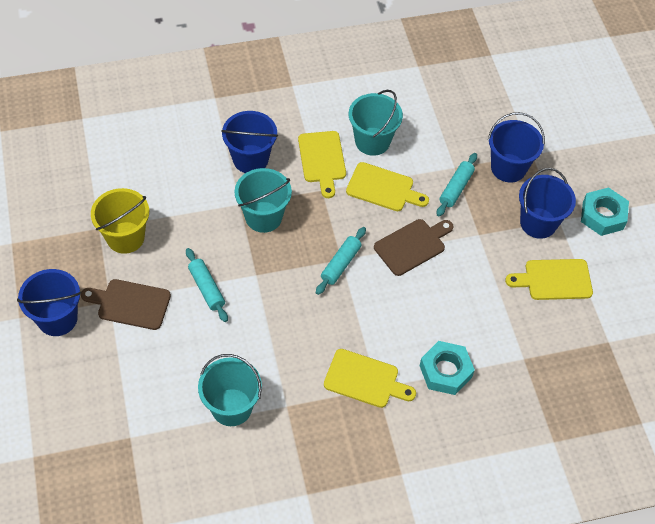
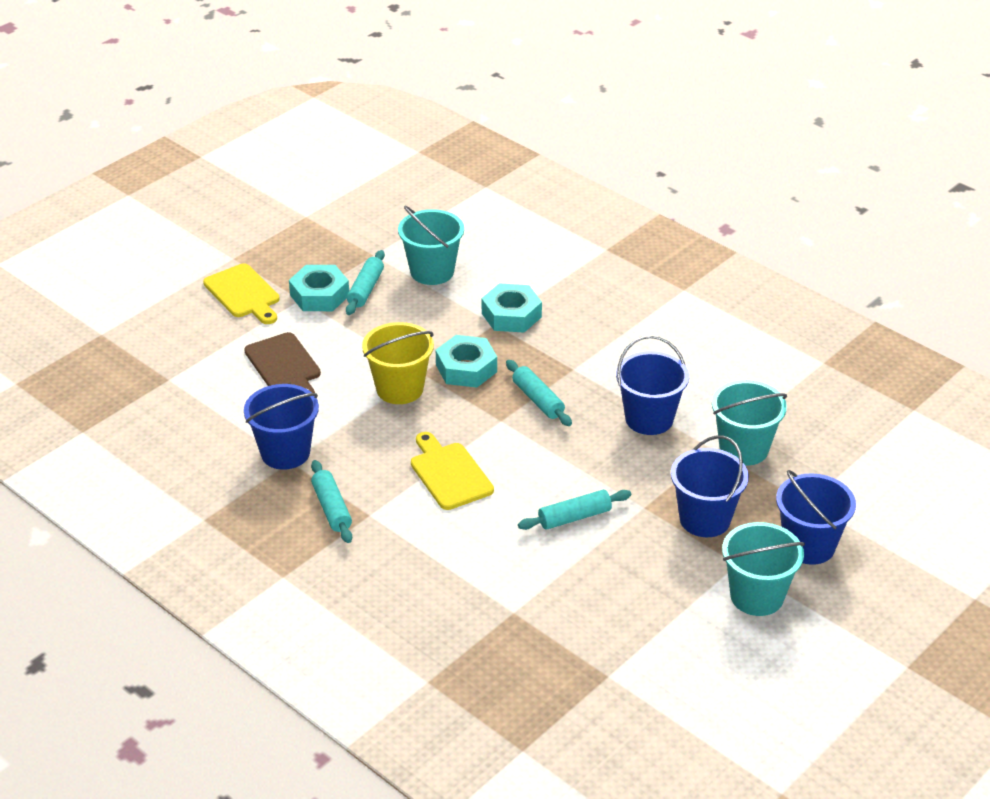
brown cutting board: [81,279,171,330] [374,219,453,276] = 2 -> [244,332,321,393] = 1
turquoise nut: [420,341,475,395] [581,187,629,236] = 2 -> [289,265,349,311] [436,335,497,388] [482,284,542,333] = 3
turquoise rolling pin: [186,248,228,322] [316,227,366,295] [437,153,477,216] = 3 -> [311,460,352,543] [346,250,385,315] [506,360,572,426] [518,490,631,530] = 4
yellow cutting board: [298,131,346,198] [324,349,416,408] [346,162,429,211] [505,259,593,300] = 4 -> [203,263,280,324] [411,432,494,510] = 2

